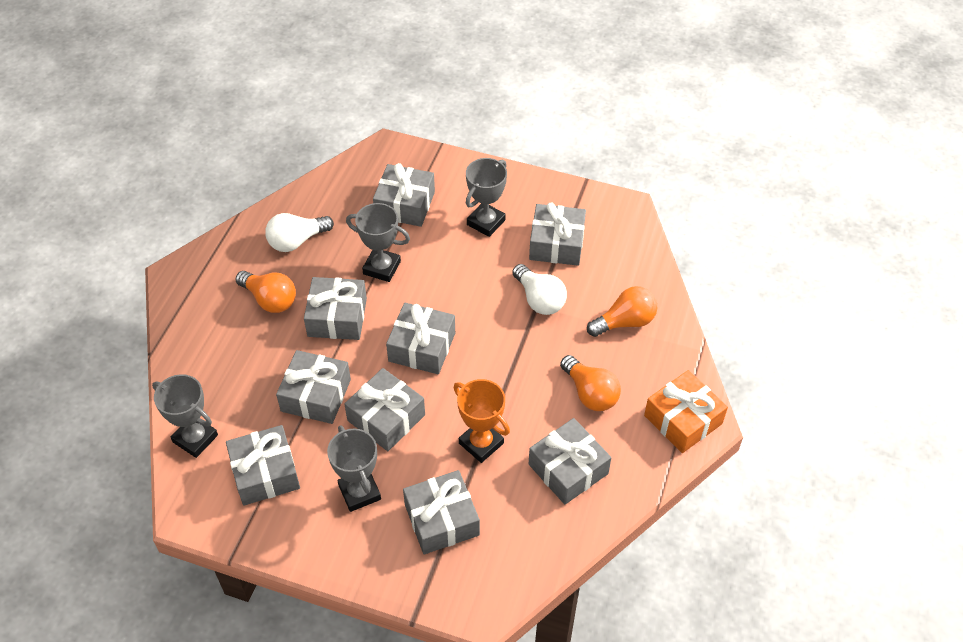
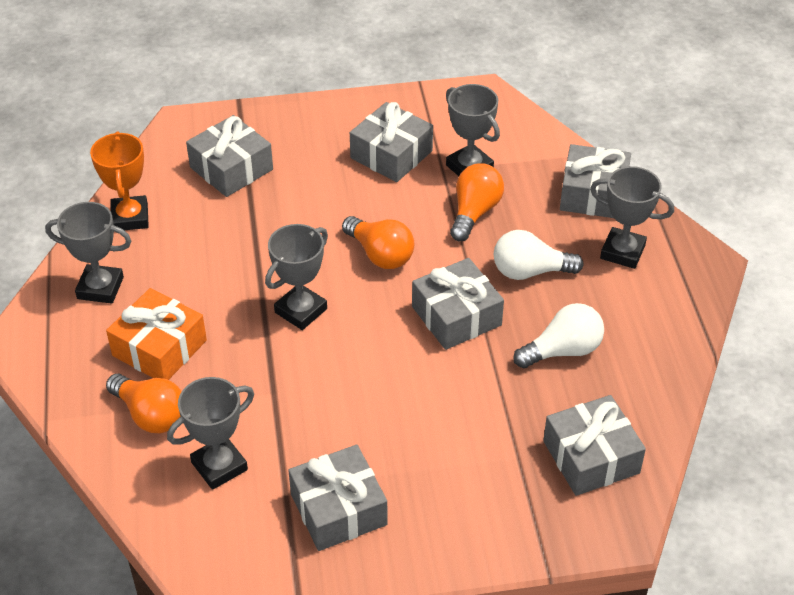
grey gift: [226,425,300,506] [276,350,351,424] [304,277,367,340] [344,368,425,451] [373,163,435,227] [386,303,455,374] [403,470,480,554] [529,202,586,266] [529,418,611,504] = 9 -> [186,115,273,197] [288,445,388,551] [350,102,433,182] [412,258,504,350] [543,395,646,496] [560,144,631,218] = 6
grey trophy: [152,374,218,458] [327,425,381,512] [346,203,410,282] [466,158,507,237] = 4 -> [45,202,131,304] [167,377,254,490] [265,224,328,330] [446,84,500,176] [590,166,674,269] = 5

